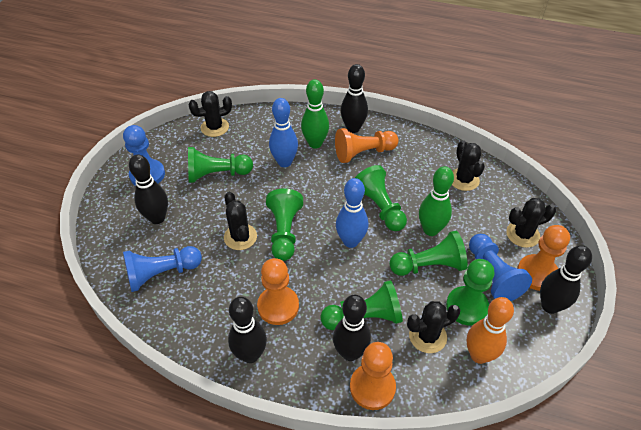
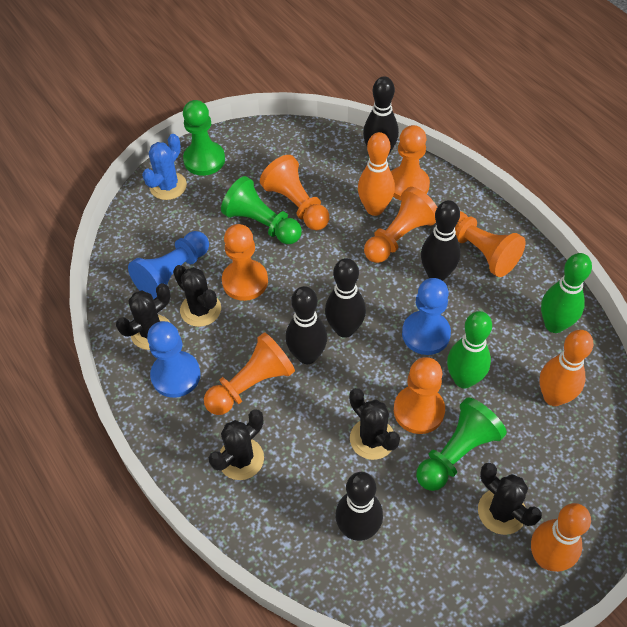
blue bowling pin: [269,98,298,167] [336,178,368,248] = 2 -> none = 0
blue cactus: none = 0 -> [142,134,187,200] = 1
green pawn: [188,147,253,183] [266,189,303,261] [321,280,403,330] [355,165,407,231] [389,231,468,276] [446,259,494,326] = 6 -> [183,100,225,176] [221,176,302,244] [416,397,507,491] = 3
orange bowling pin: [467,297,514,364] = 1 -> [358,132,395,216] [531,503,591,572] [539,330,593,406] = 3
orange pawn: [257,258,299,325] [335,128,399,163] [350,342,396,410] [517,225,570,291] = 4 -> [204,332,295,415] [222,224,268,301] [260,155,329,230] [364,187,437,263] [391,125,430,201] [394,357,445,434] [455,211,526,277] = 7

